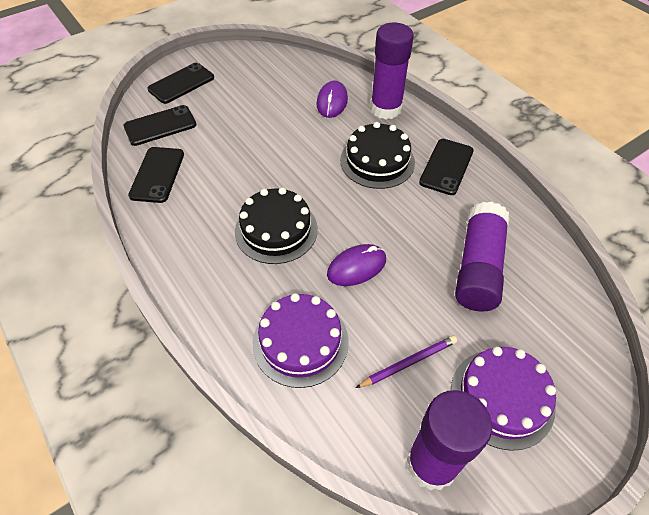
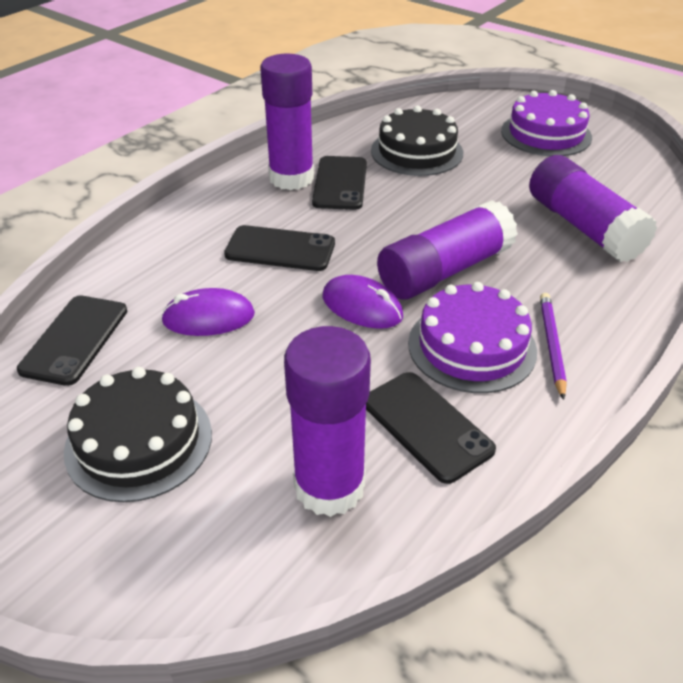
purple glue stick: [370,23,414,119] [407,390,492,491] [455,202,509,312] = 3 -> [260,53,314,190] [284,326,371,517] [377,200,518,300] [529,155,657,262] = 4

